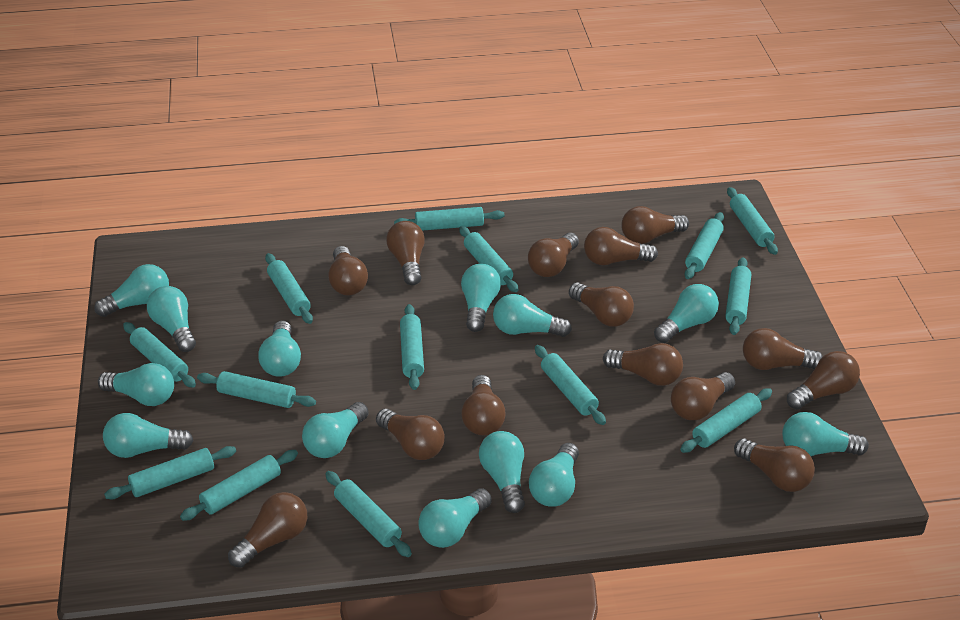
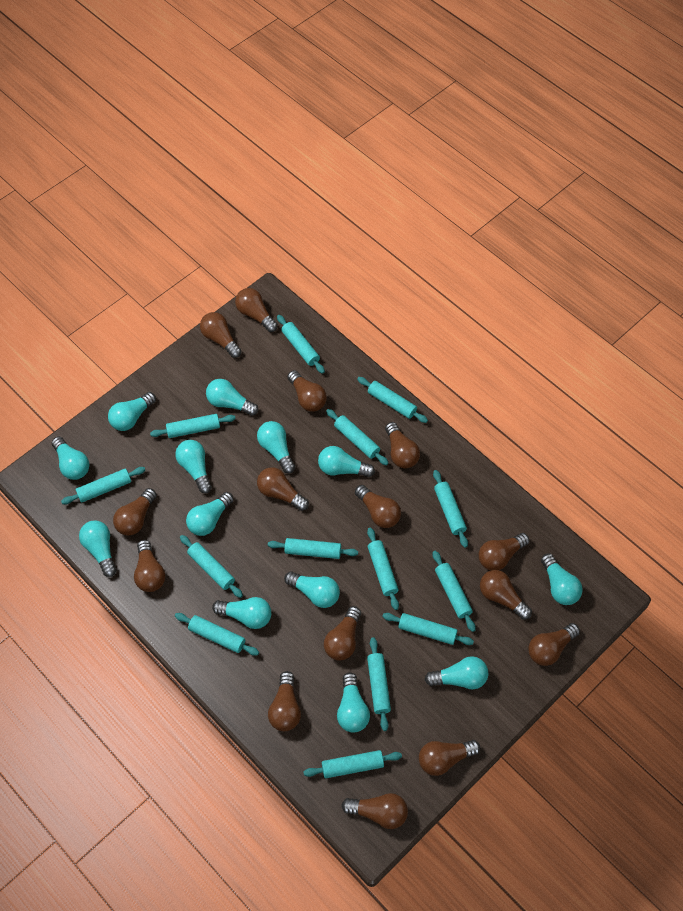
brown light bulb: [228,492,307,568] [328,246,368,295] [376,409,445,460] [386,221,425,285] [461,375,505,435] [528,232,579,277] [569,282,634,327] [584,227,658,265] [603,343,683,386] [621,206,689,244] [671,372,735,420] [734,439,815,492] [743,328,823,370] [787,351,860,410] = 14 -> [113,488,157,536] [134,540,165,592] [200,312,241,358] [235,288,278,332] [257,467,309,511] [268,671,301,731] [287,370,327,412] [324,606,361,660] [341,793,408,829] [355,485,401,528] [385,422,420,468] [419,740,480,776] [479,533,530,570] [480,570,532,620] [528,623,580,666] = 15

